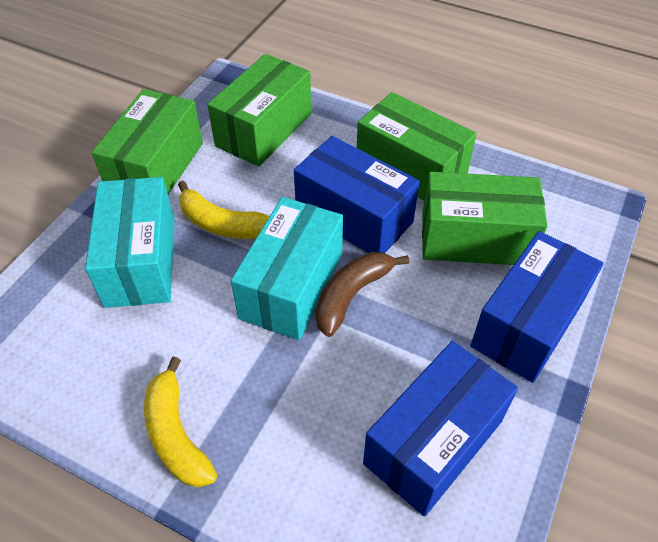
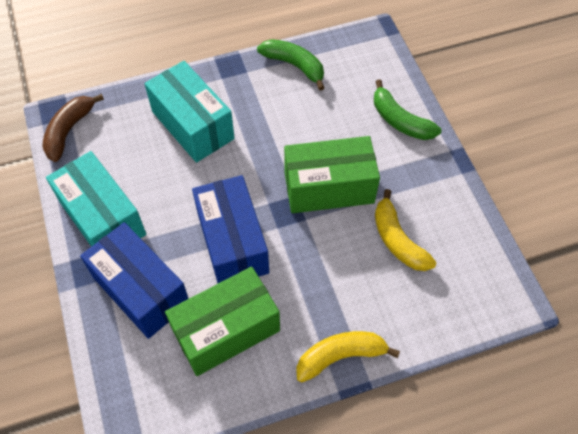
blue box: [294,136,420,253] [363,341,518,516] [470,231,604,383] = 3 -> [80,222,189,339] [192,175,269,283] = 2
green banana: none = 0 -> [257,39,324,91] [374,79,441,140] = 2
green box: [92,89,203,194] [207,54,311,166] [357,92,477,201] [422,172,548,265] = 4 -> [165,267,280,376] [284,136,380,213] = 2

